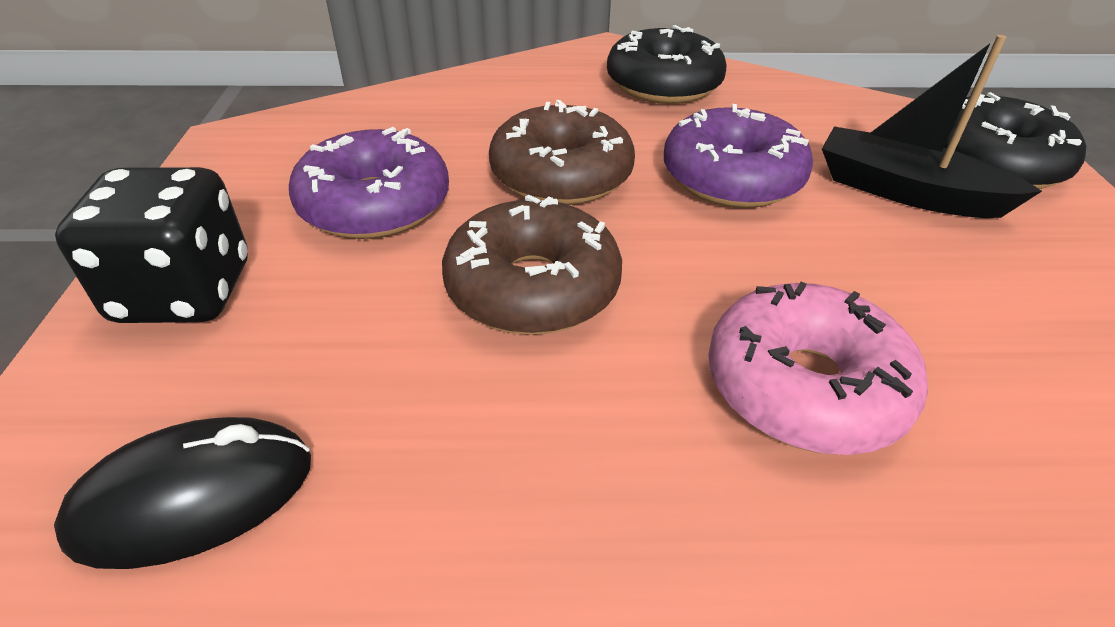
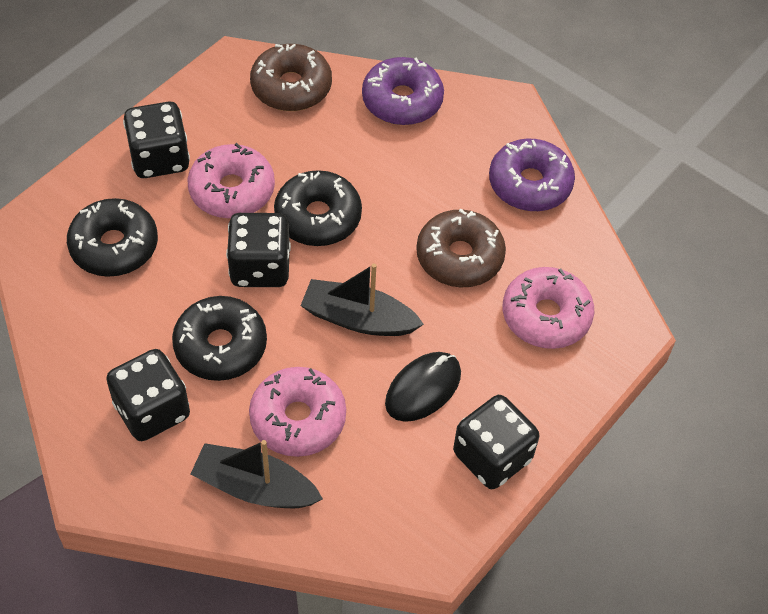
black boat: [822,35,1042,218] = 1 -> [190,440,323,508] [300,263,424,336] = 2
black dice: [55,167,248,323] = 1 -> [106,349,190,441] [123,102,190,178] [226,213,291,287] [453,395,539,489] = 4
black donut: [607,25,726,104] [944,92,1086,189] = 2 -> [67,198,158,277] [172,296,267,381] [274,170,362,246] = 3
pink donut: [708,282,928,455] = 1 -> [188,143,275,218] [249,367,346,457] [503,267,594,349] = 3

